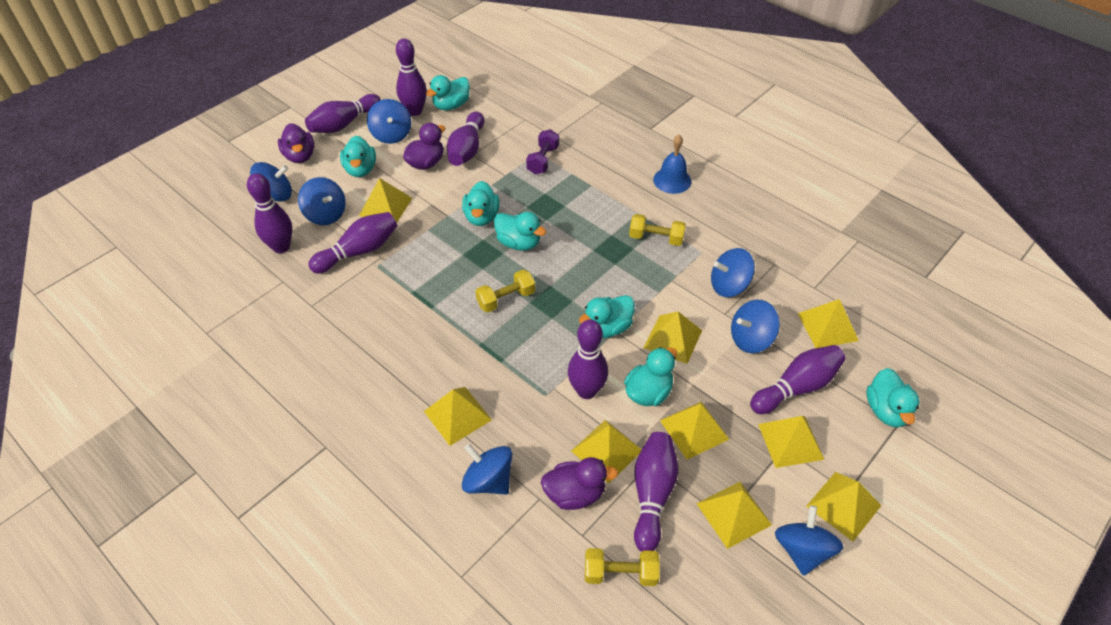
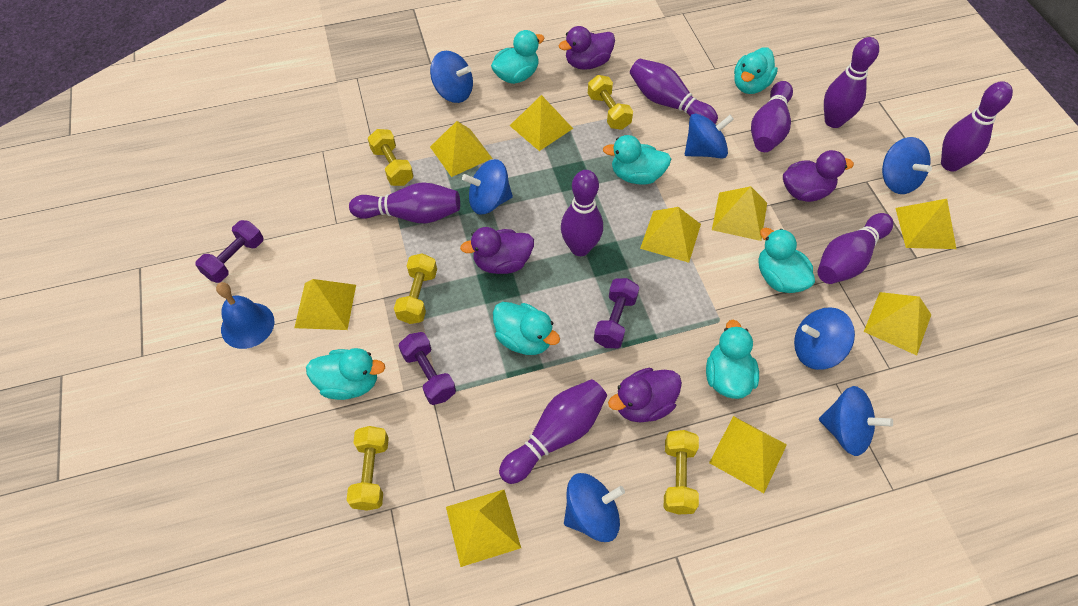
purple duck: [278,123,314,163] [403,123,445,170] [541,457,618,510] = 3 -> [460,227,534,274] [559,26,615,70] [608,368,682,422] [783,150,854,202] = 4
purple dumbbell: [526,129,559,175] = 1 -> [195,220,263,283] [399,332,456,405] [594,278,639,348] = 3
yellow dumbbell: [475,270,535,312] [585,548,660,586] [629,214,686,246] = 3 -> [347,426,389,511] [368,129,414,186] [394,253,437,324] [588,75,633,130] [664,430,699,515] = 5

